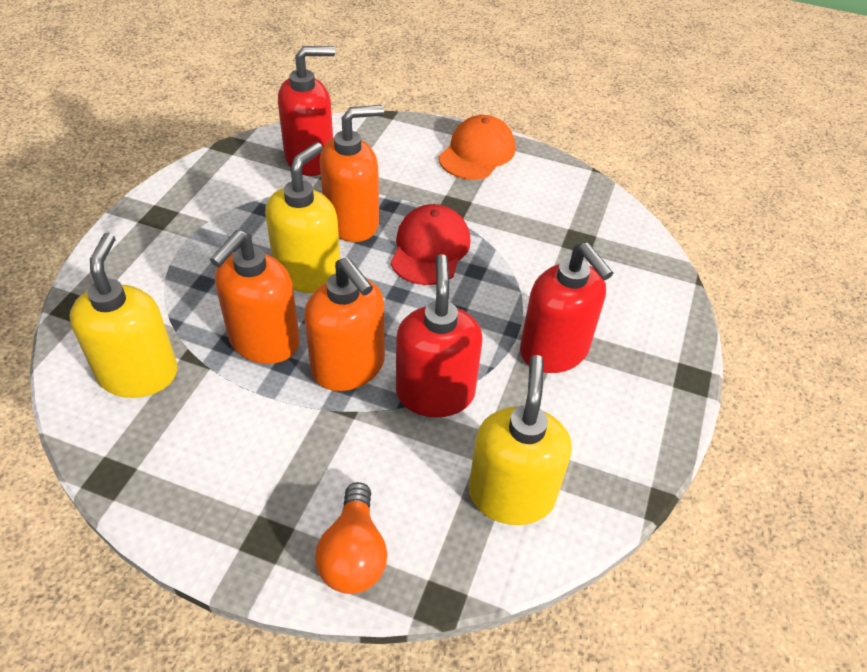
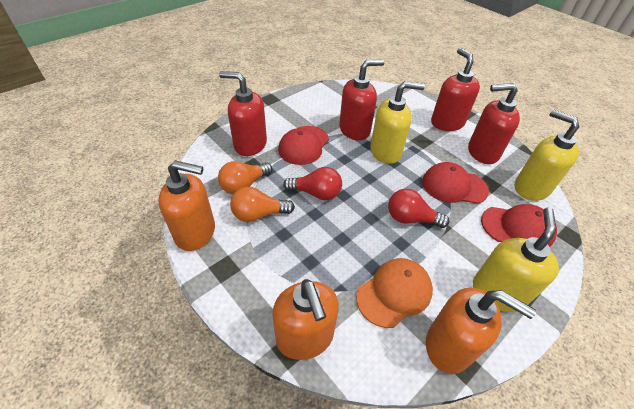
orange light bulb: [315,482,387,594] = 1 -> [218,161,272,194] [230,187,295,222] = 2
red cap: [390,204,471,285] = 1 -> [278,126,329,165] [422,162,489,204] [481,204,557,247] = 3
red light bulb: none = 0 -> [283,167,342,200] [388,189,449,228] = 2
red soap dispenser: [278,46,335,176] [396,254,483,417] [520,243,613,373] = 3 -> [219,71,267,156] [339,59,384,140] [431,48,480,131] [468,83,520,164] = 4

